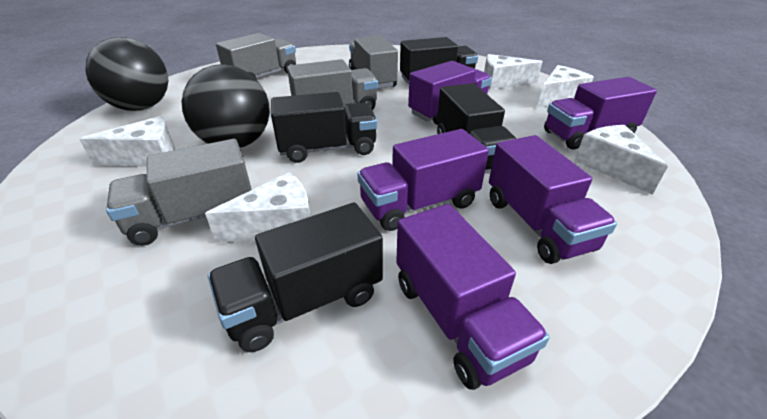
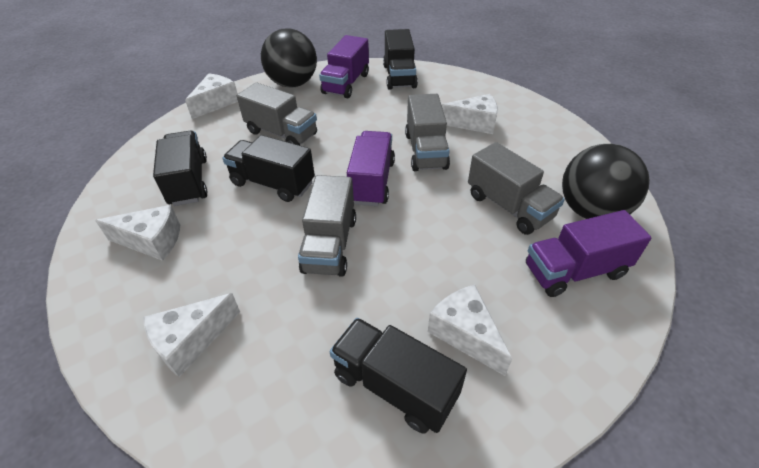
purple truck: [357,129,489,231] [396,204,549,390] [408,61,492,125] [489,135,617,264] [544,77,657,150] = 5 -> [319,35,369,98] [347,131,395,206] [526,210,652,297] = 3

